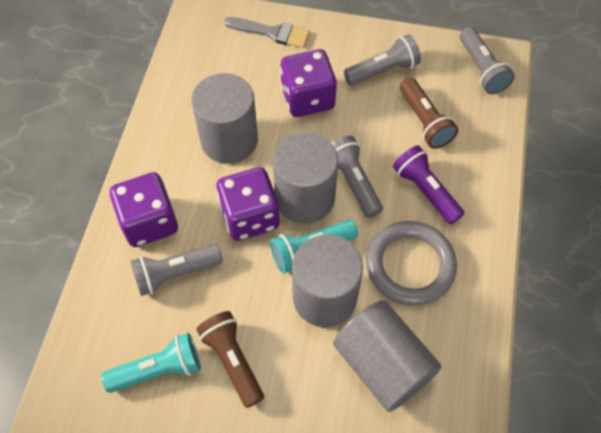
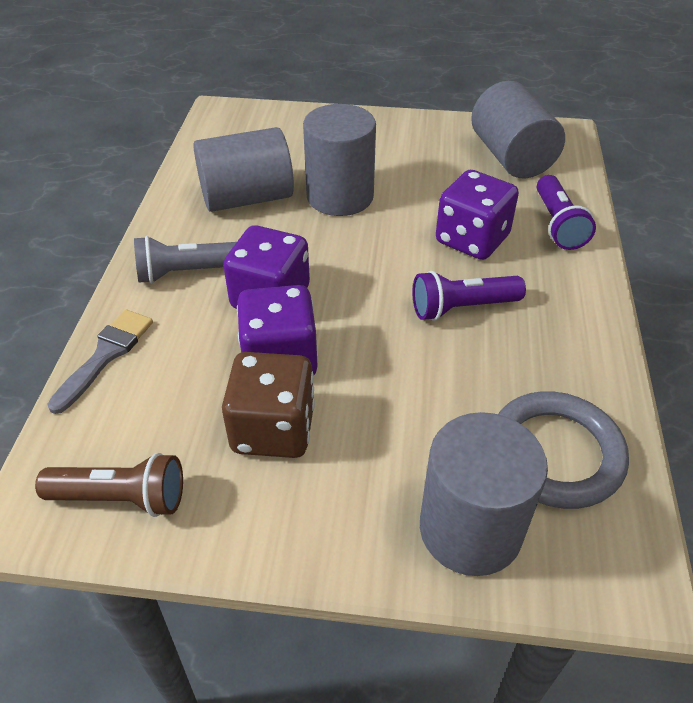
brown dice: none = 0 -> [222,352,315,458] = 1
brown flashlight: [196,311,264,408] [400,78,458,149] = 2 -> [35,453,183,517] = 1
grey flashlight: [131,244,223,296] [332,136,383,218] [344,34,421,86] [460,27,515,94] = 4 -> [134,236,237,284] = 1
purple flashlight: [393,145,465,224] = 1 -> [412,271,526,321] [537,175,596,250] = 2
turquoise flashlight: [101,333,201,393] [270,220,358,274] = 2 -> none = 0

